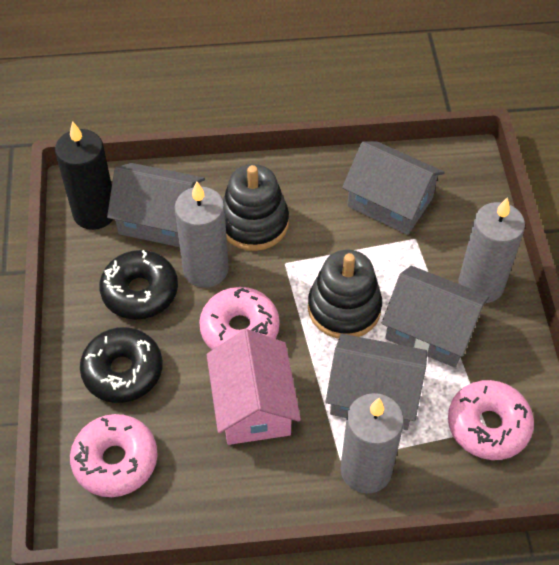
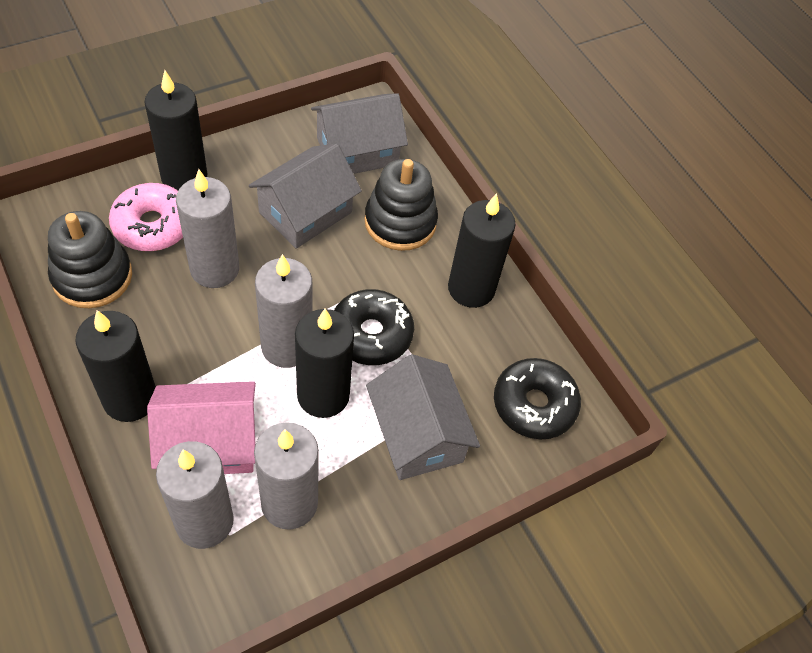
black candle: [55,121,113,230] = 1 -> [76,310,156,422] [144,70,207,190] [295,309,354,418] [448,193,516,308] = 4
grey candle: [175,181,229,288] [340,393,404,494] [458,197,525,303] = 3 -> [156,441,234,549] [176,169,239,288] [254,422,319,530] [255,254,312,368] = 4
grey house: [107,163,205,247] [325,334,427,430] [342,141,445,235] [382,266,489,368] = 4 -> [249,144,362,249] [311,93,408,174] [366,354,480,480] = 3
pink donut: [70,414,158,497] [199,287,280,350] [448,380,534,460] = 3 -> [109,183,183,251] = 1

